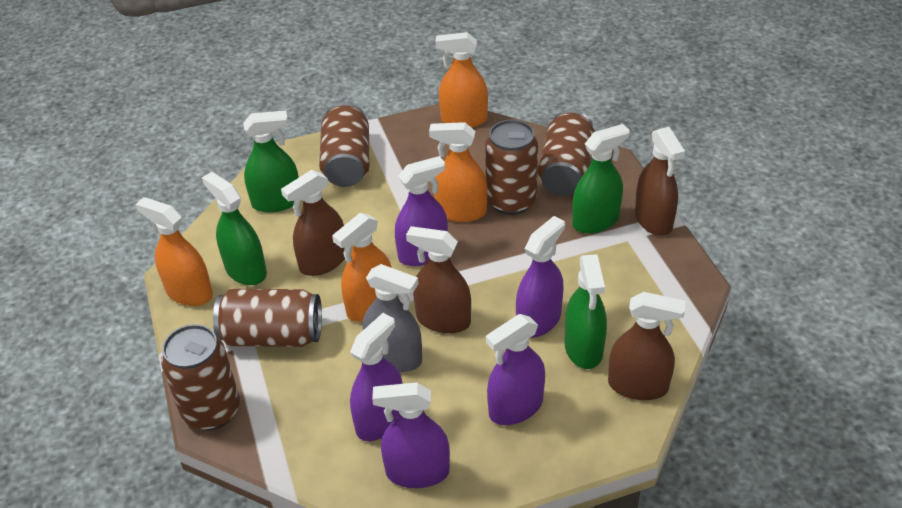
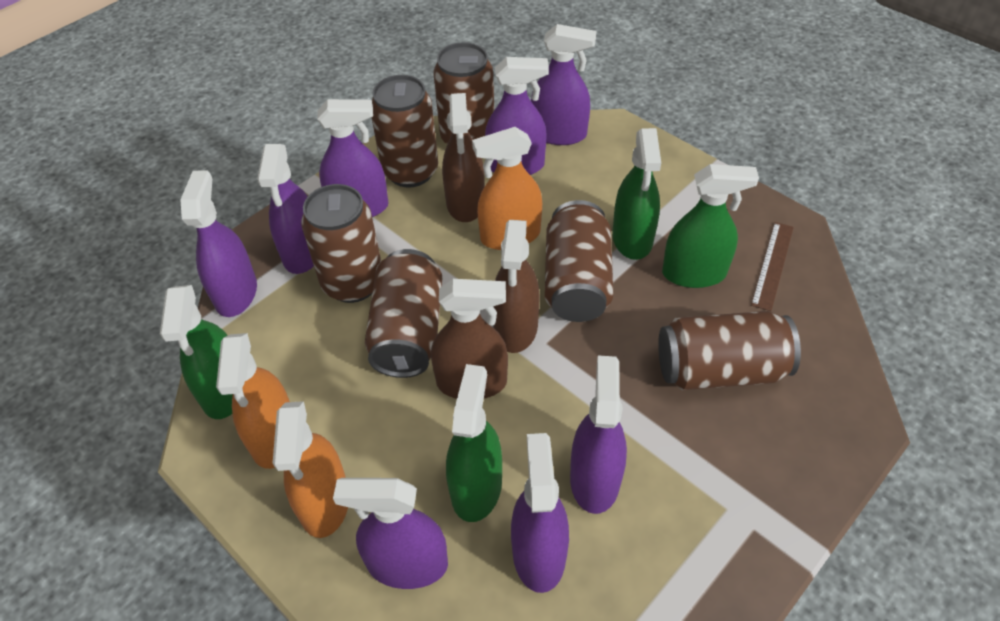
brown can: [161,324,240,431] [213,289,322,347] [319,103,369,187] [485,120,538,215] [538,110,595,196] = 5 -> [301,184,381,303] [365,249,442,378] [371,75,438,188] [433,42,494,144] [545,200,613,322] [658,311,801,390] = 6
brown ruler: none = 0 -> [751,222,794,311] = 1
brown spray bottle: [281,170,345,276] [406,226,471,334] [608,292,686,400] [635,127,685,236] = 4 -> [431,279,508,399] [442,93,485,222] [493,220,540,353] = 3
grey spray bottle: [363,264,422,372] = 1 -> none = 0
orange spray bottle: [135,197,213,306] [332,213,391,322] [429,122,487,222] [436,32,488,128] = 4 -> [216,333,290,469] [273,401,348,538] [472,127,542,250] = 3
purple spray bottle: [350,313,403,441] [372,382,450,488] [395,156,448,266] [486,314,545,425] [516,216,565,338] = 5 -> [180,170,257,317] [257,144,314,274] [317,99,389,217] [333,478,448,589] [485,57,549,175] [511,433,569,593] [531,24,596,145] [570,355,627,514] = 8

